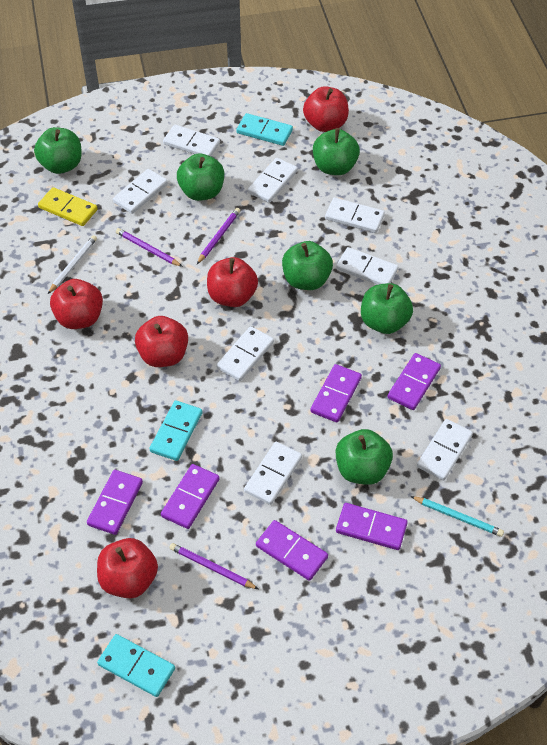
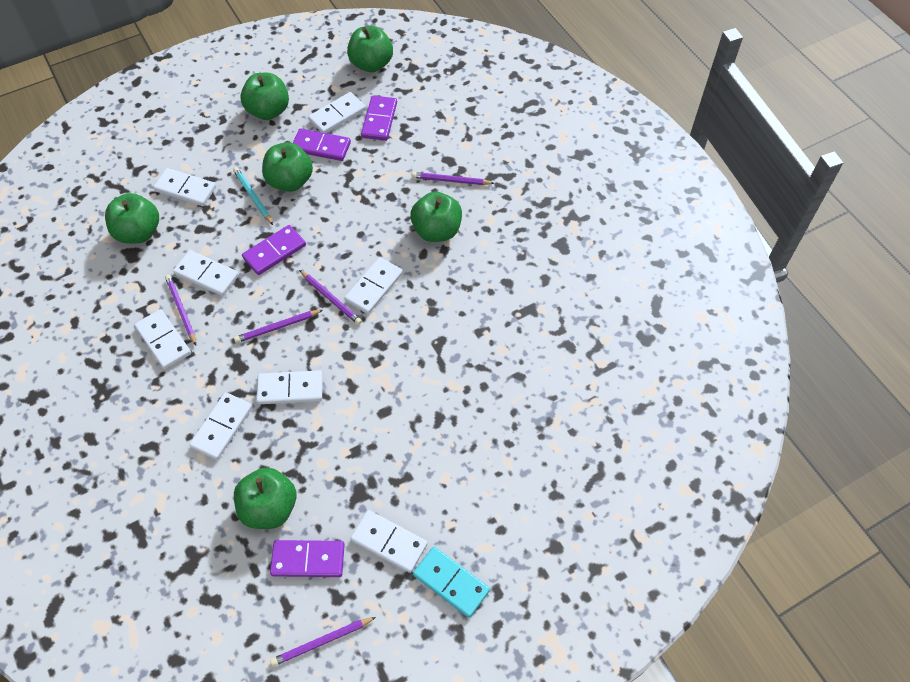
purple domino: [87,470,143,535] [161,464,220,529] [256,520,328,581] [310,364,362,422] [336,503,408,550] [388,353,441,410] = 6 -> [242,225,306,275] [270,540,345,577] [293,128,351,161] [361,96,397,141] = 4
purple pencil: [116,228,183,267] [170,543,258,589] [197,208,240,264] = 3 -> [165,275,196,345] [234,310,323,343] [270,617,376,666] [299,270,362,325] [412,172,495,185] = 5
red apple: [50,279,103,329] [97,538,158,598] [135,316,188,367] [207,257,258,307] [303,86,349,132] = 5 -> none = 0
turquoise domino: [97,634,175,697] [149,400,202,461] [236,113,293,146] = 3 -> [413,547,490,618] = 1
white pencil: [48,235,97,294] = 1 -> none = 0
yellow domino: [38,187,98,226] = 1 -> none = 0

